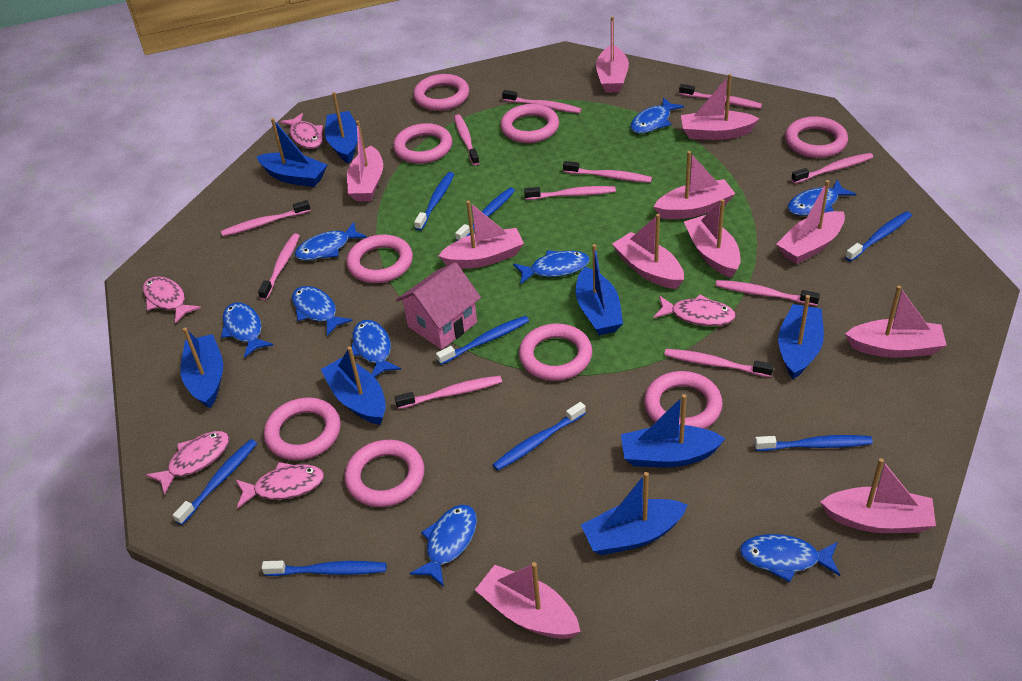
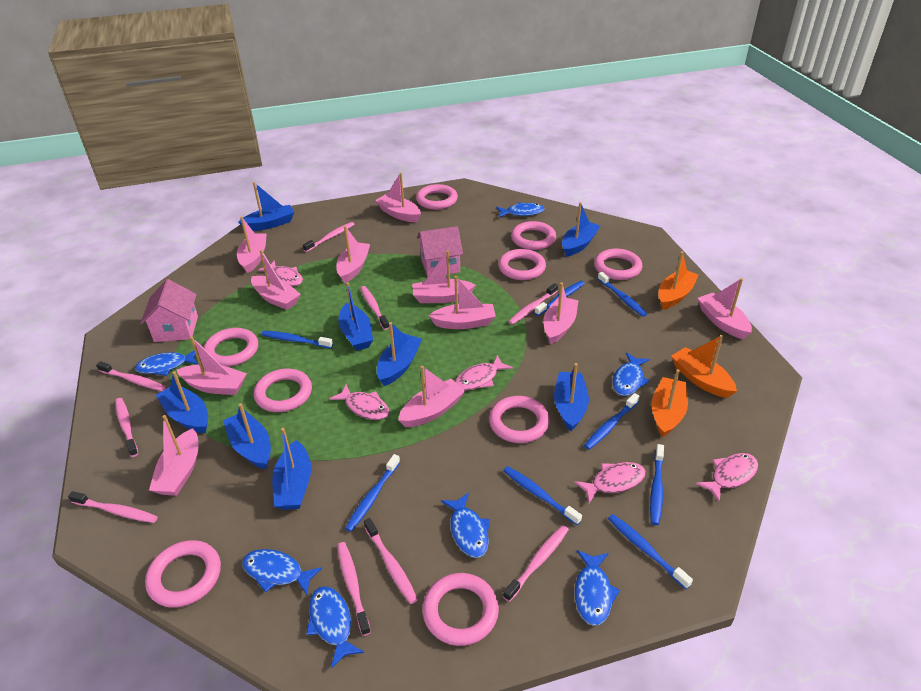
blue fish: [221,302,273,358] [292,286,353,336] [295,222,367,261] [352,320,401,377] [410,505,477,587] [513,250,589,285] [630,97,684,134] [740,534,840,582] [788,180,856,216] = 9 -> [135,351,198,376] [242,549,322,595] [306,586,364,668] [441,493,490,558] [496,202,544,218] [574,550,620,626] [612,352,650,396] = 7
orange boat: none = 0 -> [651,369,688,438] [658,252,699,310] [671,335,737,398] = 3
pink house: [396,262,481,350] = 1 -> [141,279,198,342] [417,226,463,277] = 2
pink toothbrush: [221,200,311,236] [258,233,300,300] [395,376,502,409] [454,114,480,165] [502,90,581,113] [524,186,616,200] [563,161,652,183] [664,349,774,377] [679,84,762,109] [715,280,820,306] [791,153,873,184] = 11 -> [68,491,158,523] [96,361,166,391] [115,398,138,457] [303,222,355,252] [337,542,371,636] [360,286,389,330] [364,518,418,604] [503,525,569,602] [508,283,558,325] = 9

